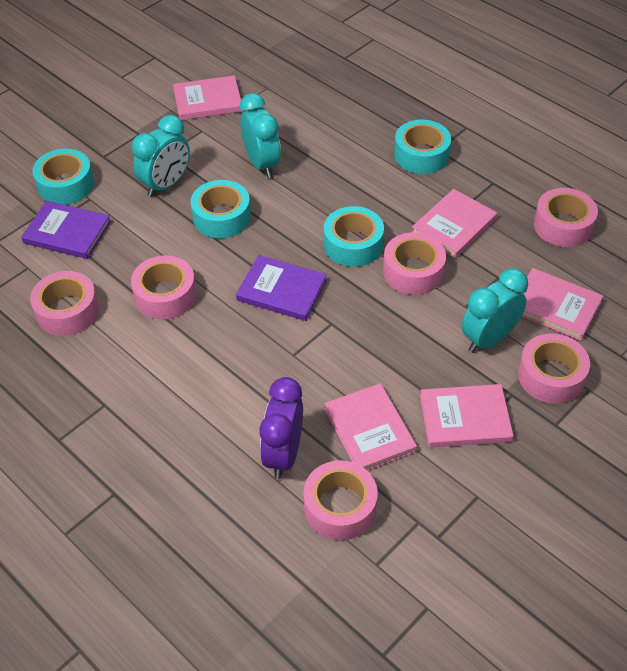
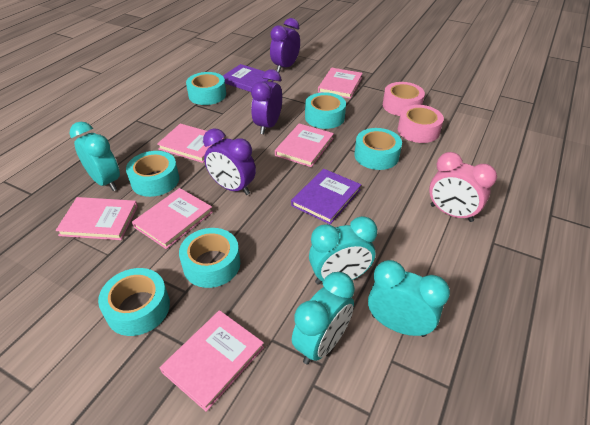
pink book: [173,75,243,120] [324,383,417,471] [412,189,497,258] [420,384,514,448] [521,268,603,341] = 5 -> [56,197,138,240] [132,188,213,249] [157,124,224,163] [160,310,264,412] [275,123,334,167] [318,68,363,99] = 6
pink clock: none = 0 -> [429,152,497,222] = 1
pink tape: [30,271,99,336] [131,255,196,319] [304,460,378,540] [383,232,446,295] [518,333,590,404] [534,188,598,247] = 6 -> [383,82,425,116] [398,105,444,143] = 2
purple clock: [259,377,303,479] = 1 -> [203,128,256,195] [251,69,282,134] [270,18,300,73] = 3
turquoise clock: [132,115,190,197] [240,93,281,178] [461,268,528,353] = 3 -> [70,122,120,191] [292,272,355,364] [309,216,377,285] [368,260,450,337] = 4
turquoise tape: [32,149,94,205] [191,180,251,238] [324,206,384,267] [394,120,451,174] = 4 -> [98,268,170,336] [126,151,179,197] [179,228,240,288] [186,72,226,105] [305,92,346,129] [354,128,402,170] = 6

